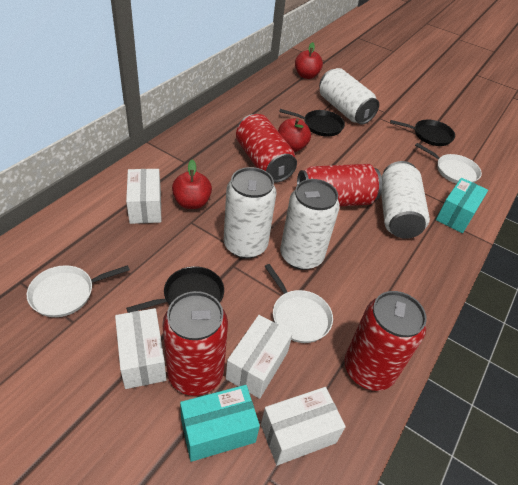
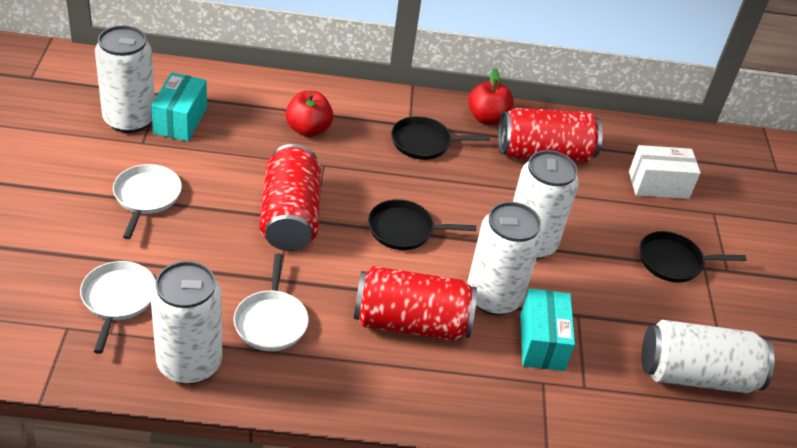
red apple: [172,160,212,209] [278,118,311,152] [295,42,323,79] = 3 -> [286,91,333,137] [468,68,514,125] = 2
red can: [162,291,228,396] [236,114,297,183] [297,164,382,207] [344,291,427,391] = 4 -> [260,144,321,251] [354,266,477,341] [498,108,603,163] = 3
white box: [115,308,166,389] [126,169,161,224] [226,315,293,399] [261,387,346,466] = 4 -> [629,145,701,199] = 1
white can: [224,167,277,259] [280,179,340,270] [319,68,379,124] [381,161,430,239] = 4 -> [95,25,155,133] [151,261,222,384] [467,202,543,315] [513,150,579,259] [642,320,774,393] = 5

